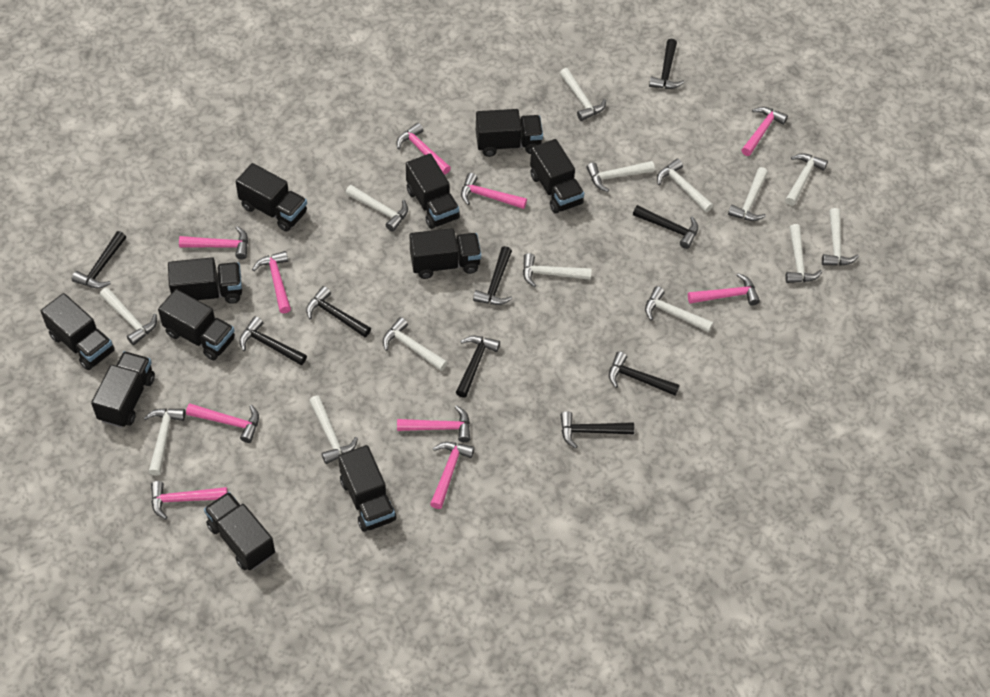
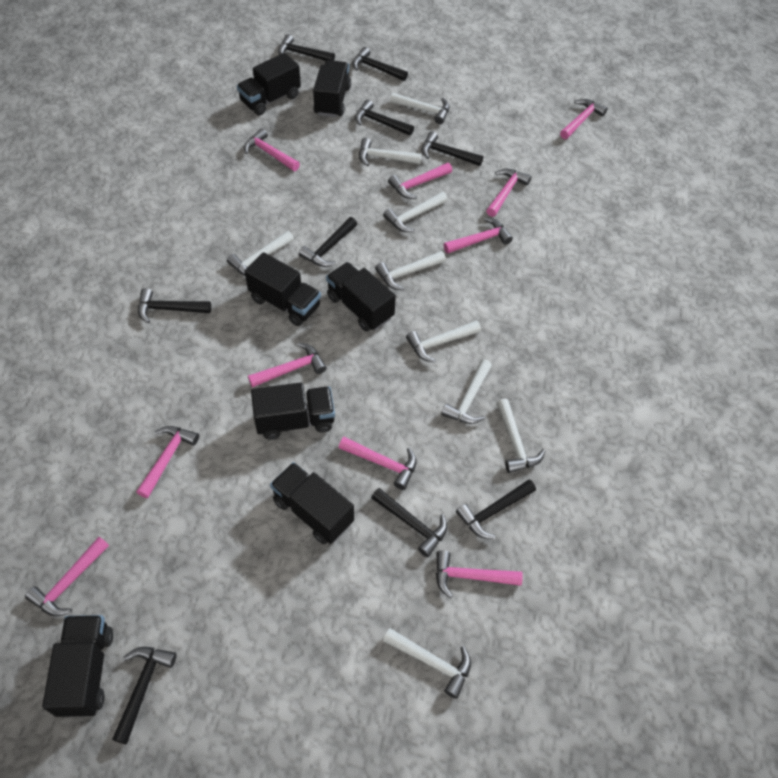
black truck: [41,293,115,370] [91,351,155,428] [158,289,235,360] [168,257,242,304] [204,492,275,570] [236,163,307,232] [338,445,396,532] [406,153,460,229] [410,228,481,279] [476,109,543,157] [530,139,584,214] = 11 -> [42,615,113,717] [237,53,301,116] [245,252,321,326] [251,382,335,440] [270,462,354,544] [313,60,351,117] [326,262,396,331] = 7
white hammer: [100,287,157,345] [144,408,185,476] [309,396,358,464] [346,185,408,232] [383,317,448,371] [523,253,591,287] [559,68,606,121] [586,161,655,192] [645,286,713,333] [657,159,713,212] [728,167,768,221] [785,153,828,206] [785,224,822,283] [822,208,859,266] = 14 -> [227,231,294,276] [359,138,422,166] [375,251,446,290] [383,192,448,232] [383,628,471,699] [390,93,449,124] [406,321,481,363] [441,359,492,424] [497,399,545,473] = 9

